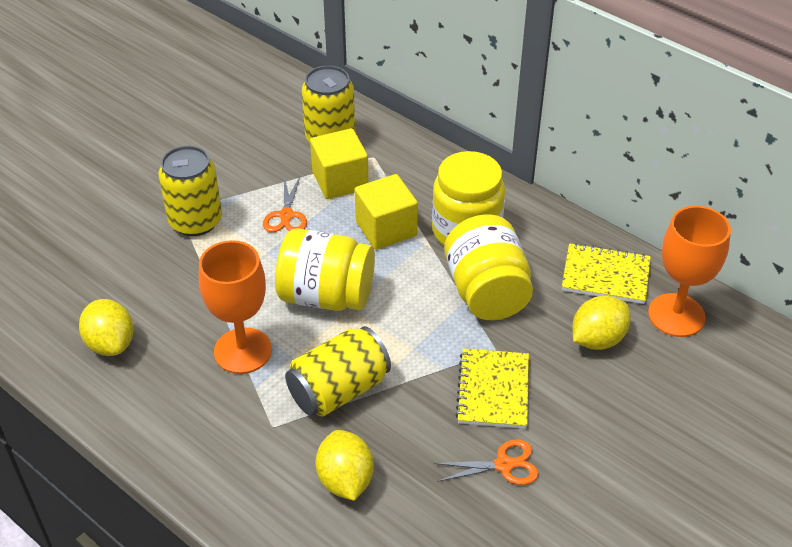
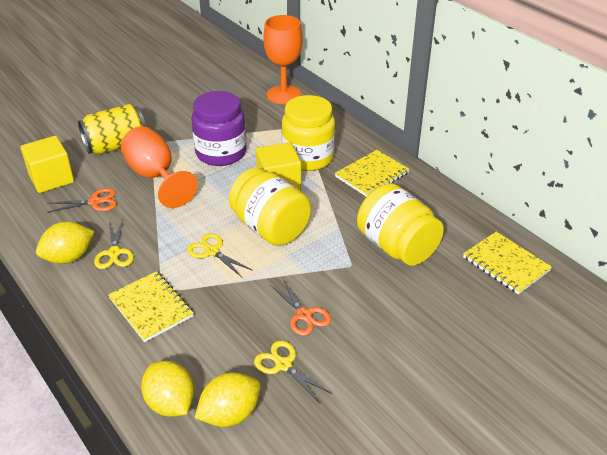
purple jar: none = 0 -> [191,91,246,166] = 1
yellow can: [158,146,222,236] [285,326,391,417] [302,66,355,142] = 3 -> [78,104,146,154] = 1
yellow notebook: [455,349,529,429] [562,243,651,304] = 2 -> [108,271,194,342] [335,150,410,197] [463,232,552,294] = 3
yellow scissors: none = 0 -> [94,220,134,269] [187,233,253,277] [254,341,332,402] = 3

